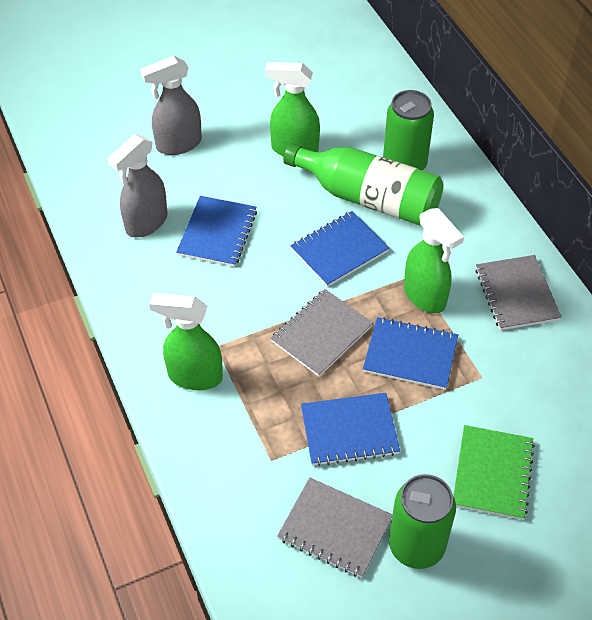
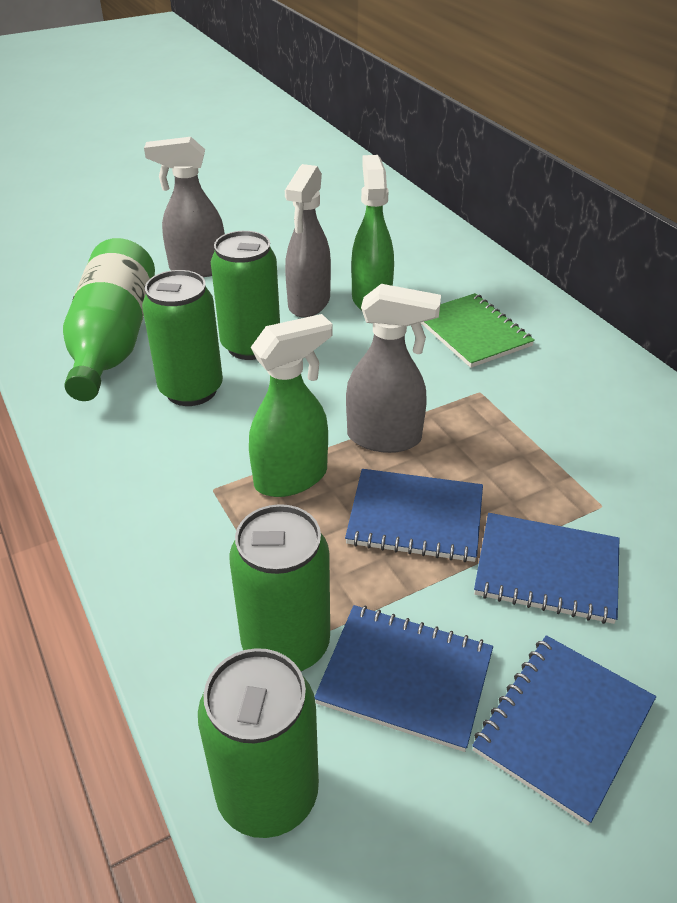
green can: [383,90,434,170] [389,474,456,569] = 2 -> [142,270,223,406] [198,648,319,838] [211,231,280,360] [229,504,330,672] = 4
green spray bottle: [149,293,223,390] [265,62,320,157] [404,208,464,313] = 3 -> [249,314,333,497] [351,155,394,310] = 2
grey notebook: [270,289,373,377] [277,478,393,578] [476,255,562,330] = 3 -> none = 0
grey spray bottle: [108,134,168,238] [140,56,202,155] = 2 -> [144,137,225,277] [285,164,331,318] [346,284,441,453] = 3

